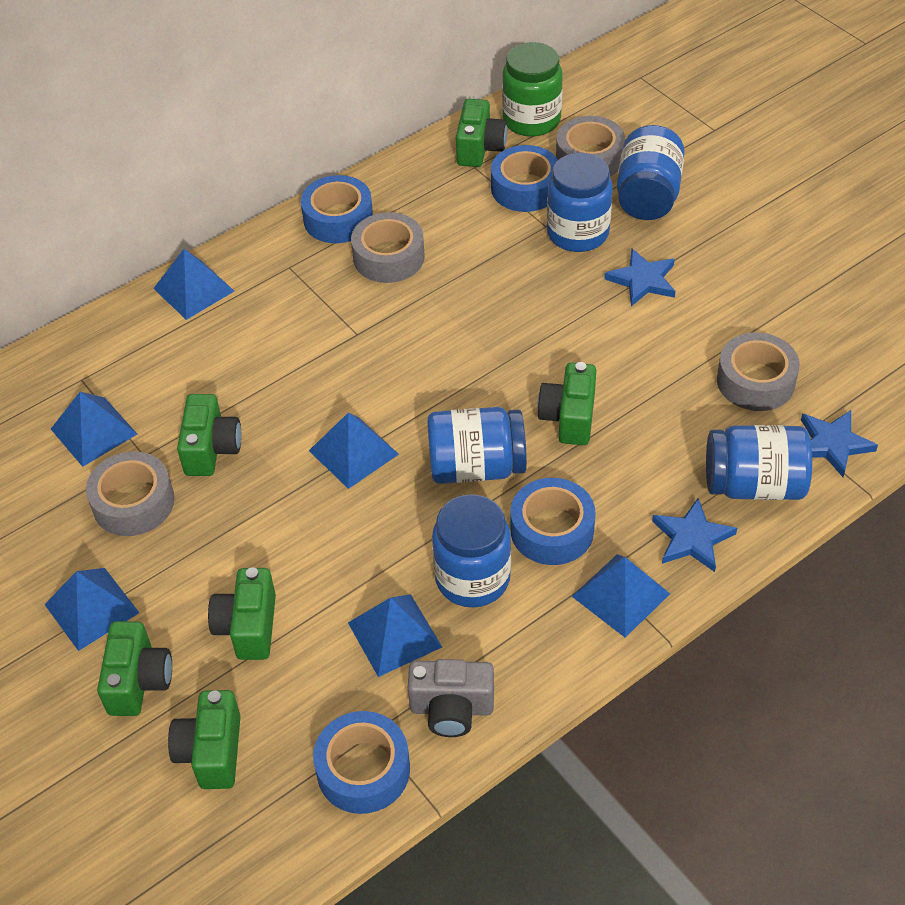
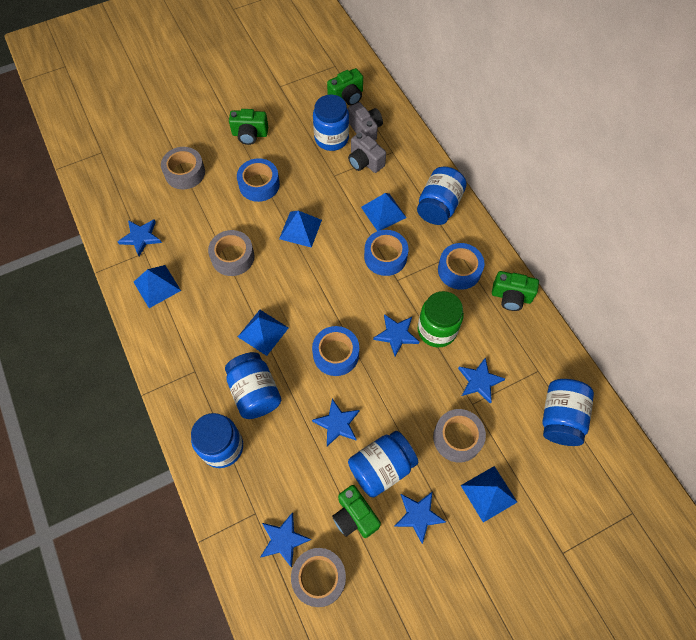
blue jar: [427,407,527,484] [432,494,511,607] [547,153,613,252] [617,125,685,220] [706,425,812,500] = 5 -> [191,413,243,468] [225,352,281,419] [313,95,349,151] [348,431,419,498] [417,167,467,225] [542,379,594,446] = 6
blue pyramid: [45,568,139,651] [51,392,137,467] [153,249,234,320] [309,412,399,489] [348,594,442,677] [572,554,670,638] = 6 -> [134,265,181,308] [238,310,289,356] [279,210,322,248] [361,193,406,231] [461,466,517,523] = 5
blue star: [604,248,676,306] [652,498,737,572] [801,410,878,477] = 3 -> [118,219,162,256] [260,512,311,568] [312,399,359,446] [373,314,419,356] [394,492,446,544] [458,357,505,404] = 6
green camera: [97,621,172,716] [168,690,241,789] [177,394,241,476] [208,567,276,660] [456,99,507,167] [537,362,596,445] = 6 -> [229,109,268,145] [327,68,363,106] [332,485,381,538] [492,271,539,311] = 4
grey camera: [408,659,494,737] = 1 -> [348,102,383,141] [348,131,386,173] = 2

